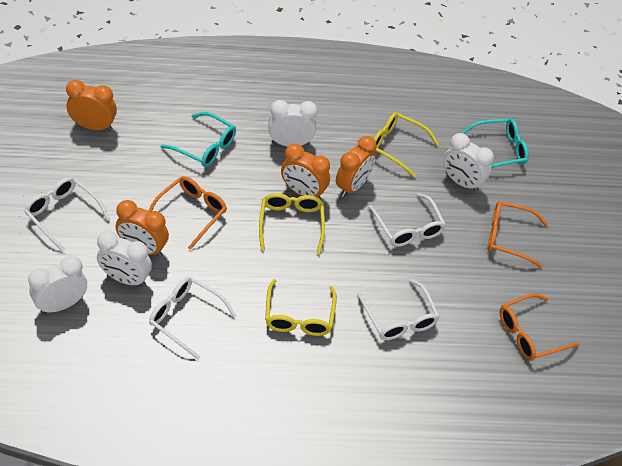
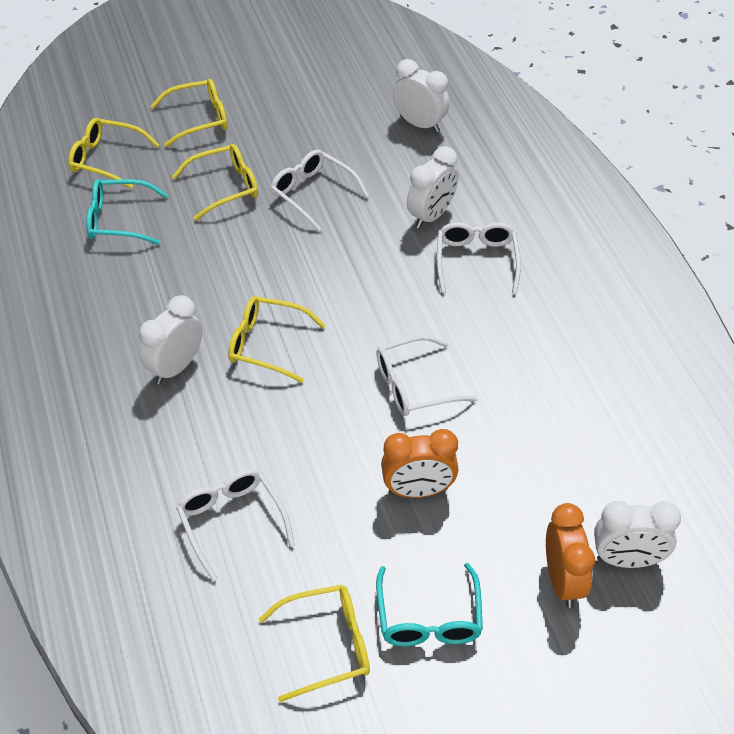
orange clock: [66,80,117,131] [116,200,169,257] [281,144,330,199] [336,136,377,197] = 4 -> [381,429,459,498] [546,503,595,608] = 2
orange glasses: [149,176,227,250] [488,201,548,268] [500,294,579,361] = 3 -> none = 0
yellow glasses: [259,193,325,254] [265,279,337,336] [374,112,439,177] = 3 -> [68,118,159,189] [151,79,227,147] [172,144,258,221] [228,296,326,383] [259,585,370,702] = 5

